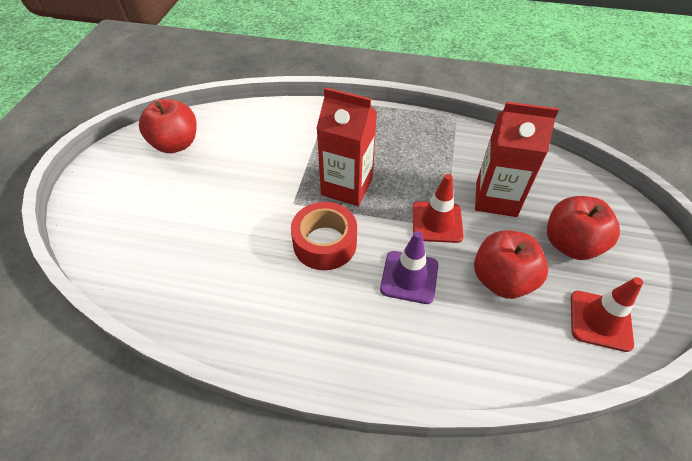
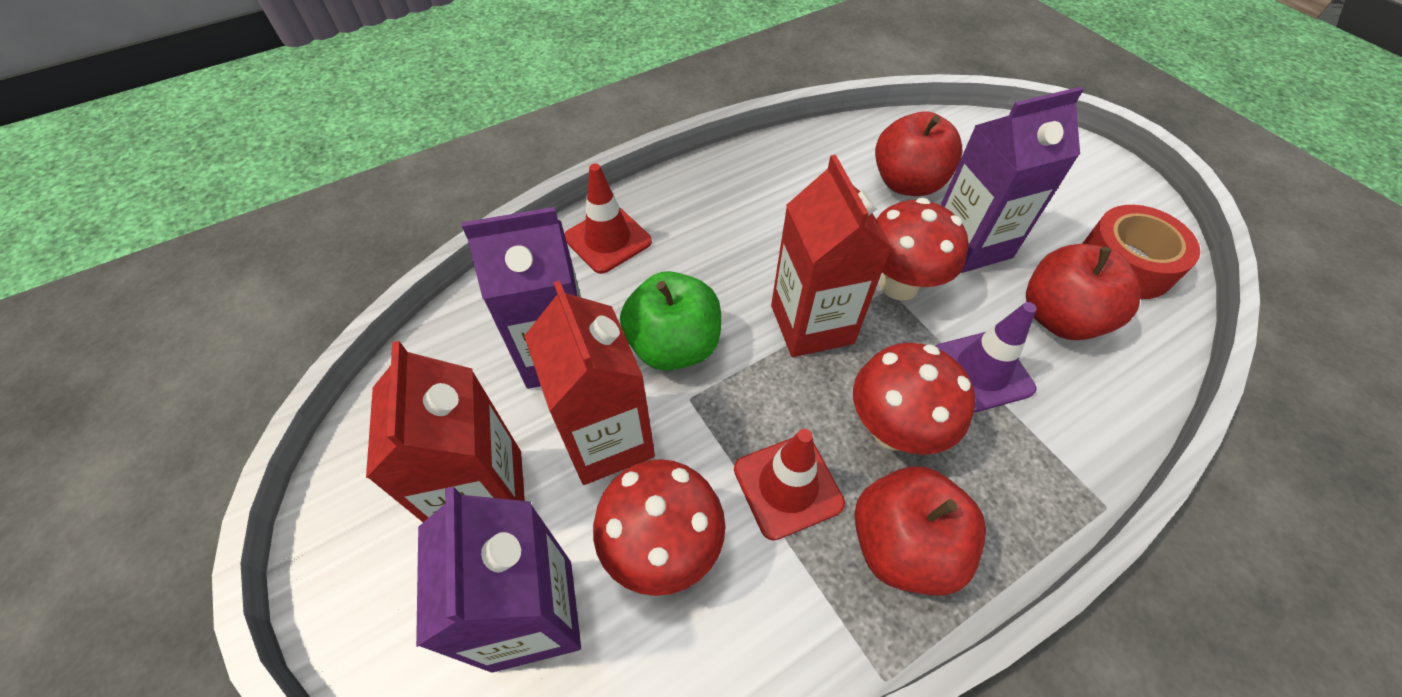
green apple: none = 0 -> [620,271,721,371] = 1
purple carton: none = 0 -> [416,486,581,673] [462,207,581,389] [941,87,1084,273] = 3
red carton: [316,87,377,206] [475,102,559,217] = 2 -> [366,341,525,522] [524,281,655,485] [771,155,892,357] = 3
red mushroom: none = 0 -> [593,459,725,596] [853,343,975,455] [876,198,968,300] = 3

